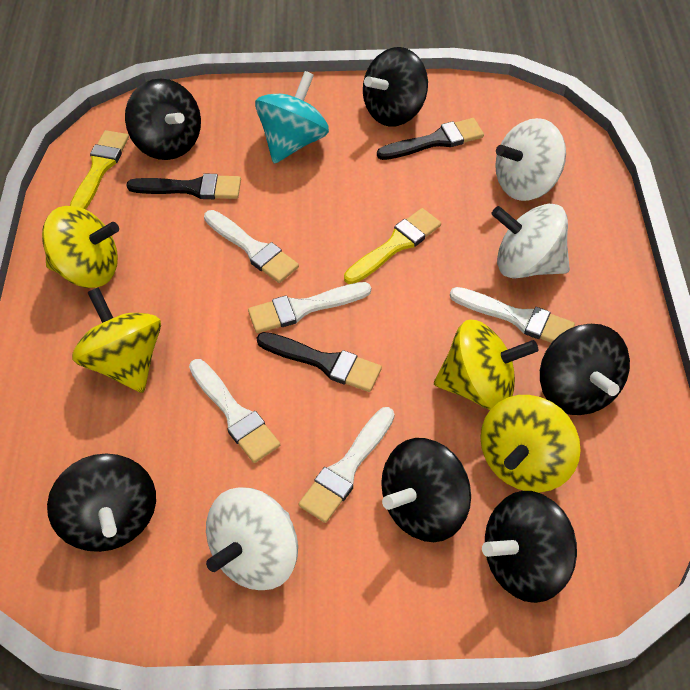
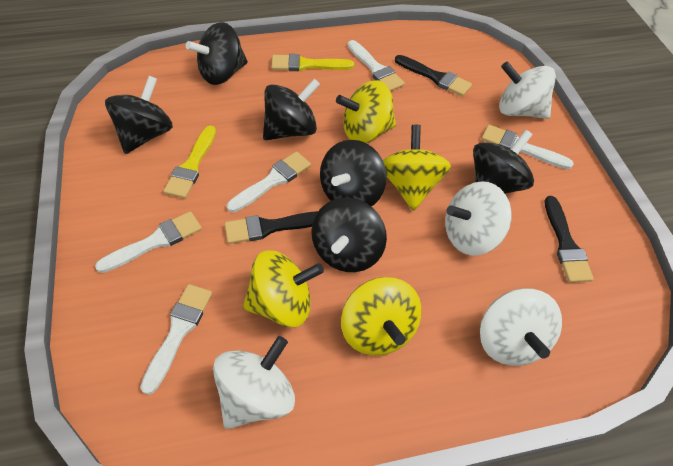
turquoise spinning top: [255,71,329,163] = 1 -> none = 0
white spinning top: [206,487,298,590] [491,204,570,279] [495,118,566,201] = 3 -> [213,336,295,429] [445,181,512,256] [480,288,562,366] [499,61,556,119] = 4

